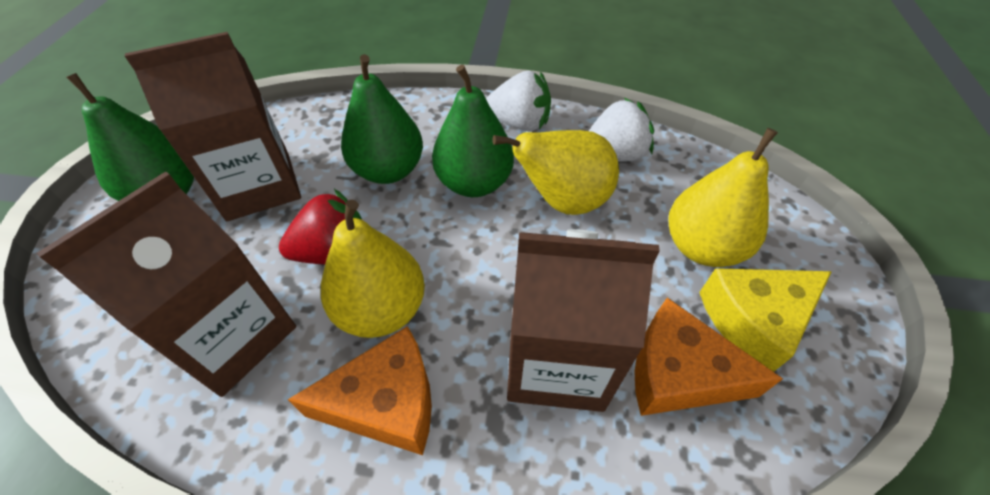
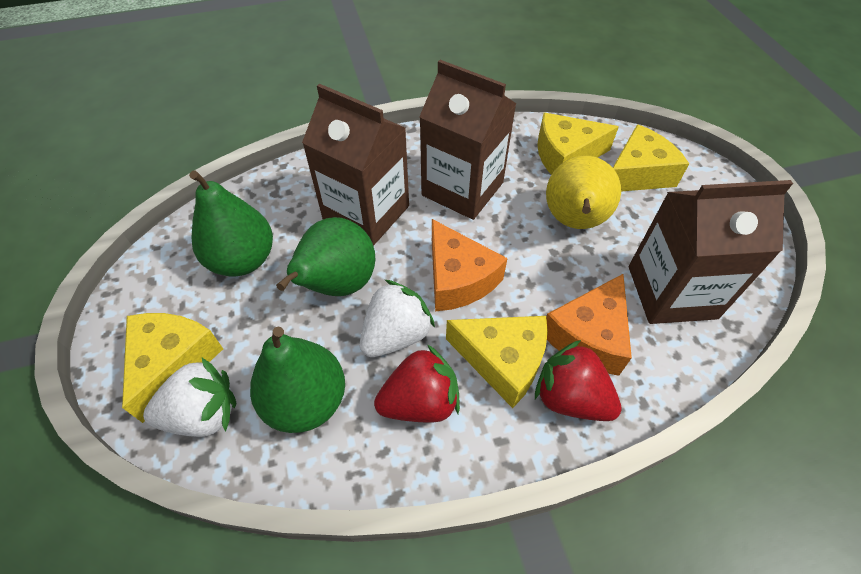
red strawberry: [279,189,362,265] = 1 -> [374,344,460,423] [535,340,622,421] = 2
yellow cheese: [699,268,832,372] = 1 -> [122,313,223,423] [446,316,548,408] [537,113,619,175] [613,124,689,191] = 4
yellow pear: [321,200,425,338] [492,130,619,215] [668,128,778,267] = 3 -> [546,156,621,229] = 1

